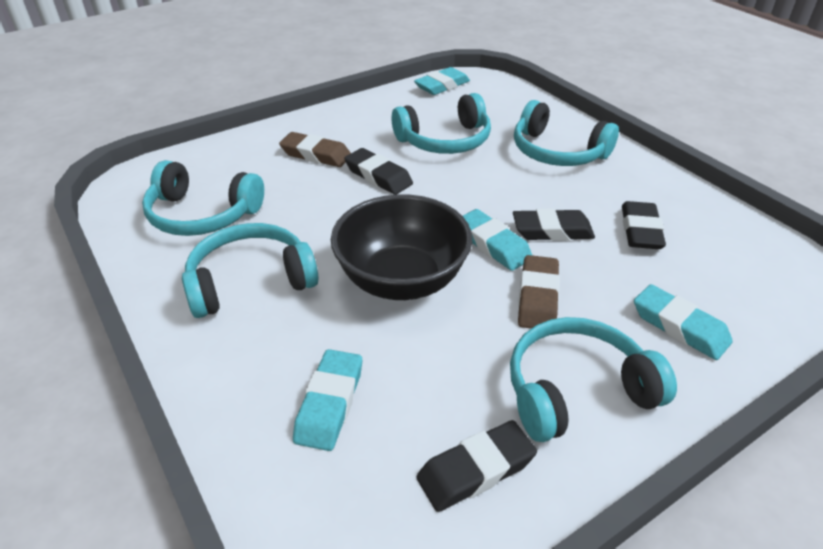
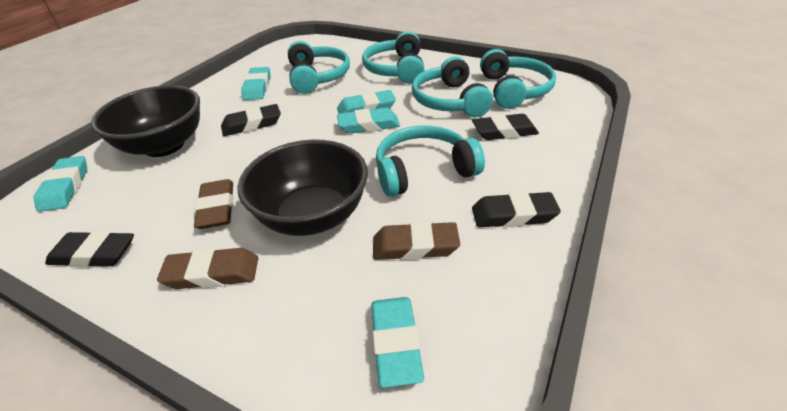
black bowl: [331,194,472,300] = 1 -> [91,85,200,157] [238,140,368,236] = 2
brown eraser: [279,132,351,167] [518,255,560,329] = 2 -> [157,248,258,289] [194,179,234,229] [373,221,460,260] = 3
turquoise eraser: [293,349,362,451] [414,67,470,95] [463,209,533,271] [634,284,733,360] = 4 -> [34,156,87,212] [241,67,271,100] [337,90,396,114] [337,108,400,134] [371,297,424,388] = 5

